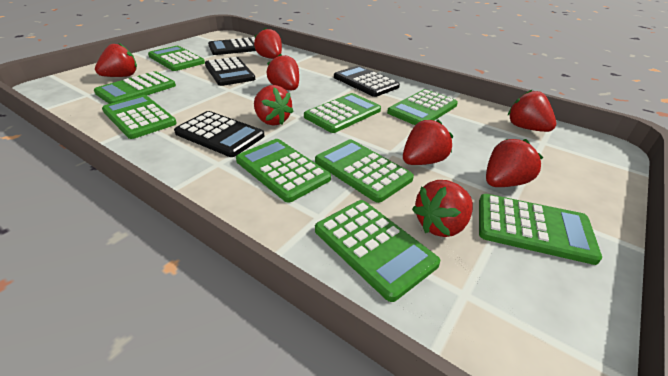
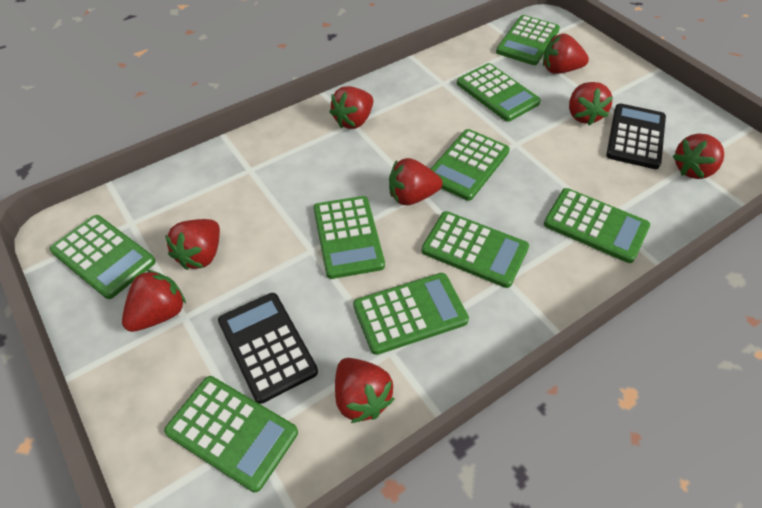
black calculator: [174,111,264,157] [205,57,255,86] [208,37,256,55] [334,66,400,97] = 4 -> [218,293,318,404] [606,103,666,169] = 2

